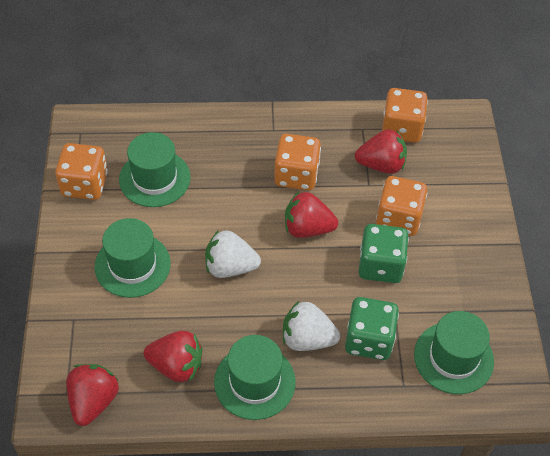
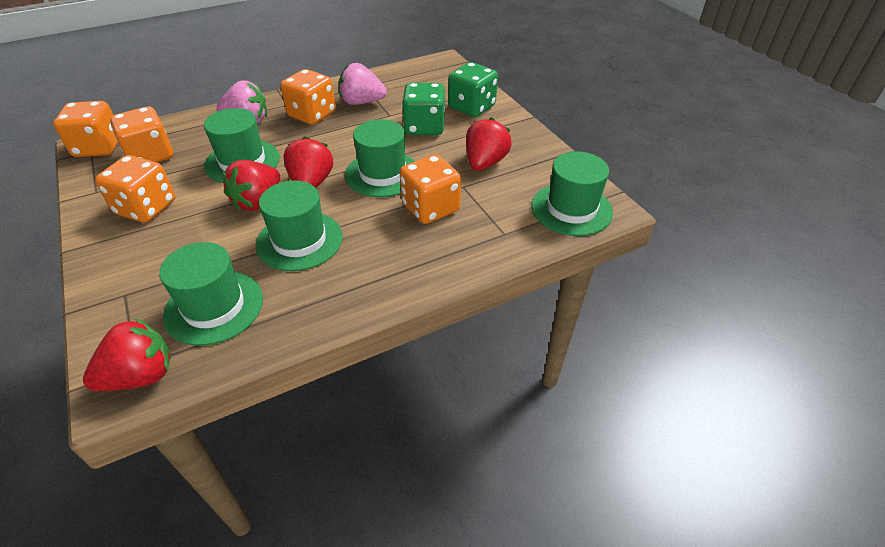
green hat: [95,218,171,298] [119,132,191,207] [214,335,296,420] [414,311,494,394] = 4 -> [159,242,263,346] [204,108,280,183] [256,181,343,271] [345,119,415,197] [532,151,613,236] = 5
orange dice: [55,143,108,200] [274,134,321,190] [376,176,427,236] [382,88,428,143] = 4 -> [53,101,118,157] [95,155,175,223] [110,106,173,162] [280,69,336,125] [399,154,461,224] = 5
pink strawberry: none = 0 -> [216,80,267,123] [339,63,387,105] = 2
white strawberry: [205,230,261,278] [283,300,340,351] = 2 -> none = 0

